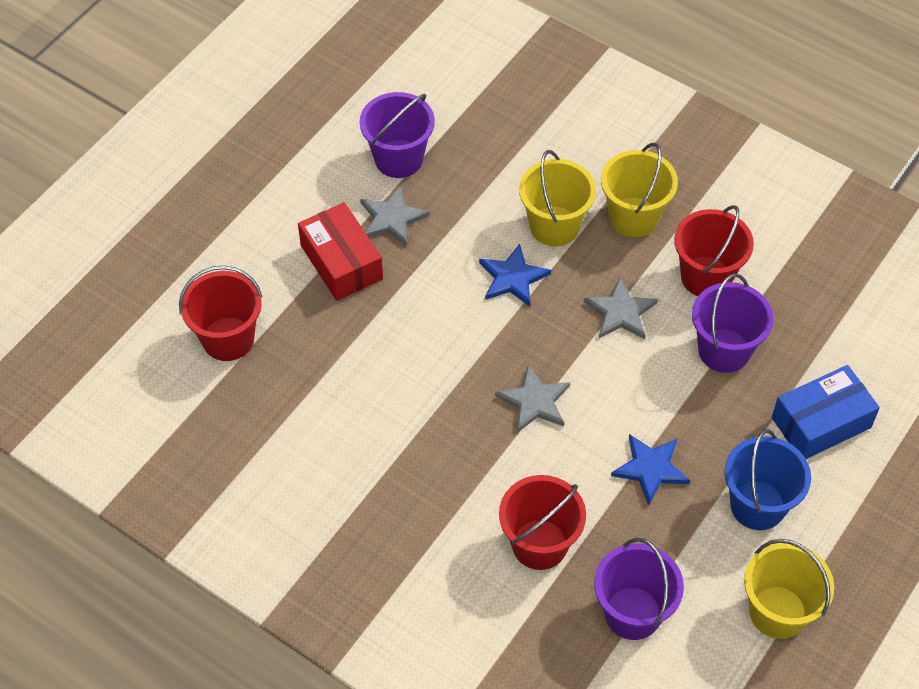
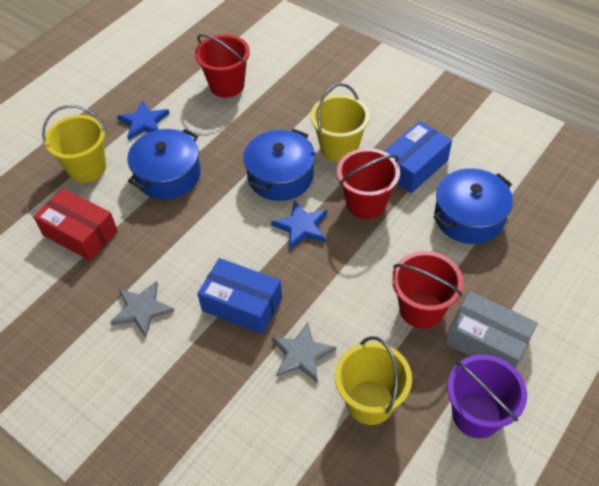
blue box: [772,365,880,459] = 1 -> [197,258,282,334] [384,121,452,193] = 2
blue bucket: [725,429,811,530] = 1 -> none = 0
blue pot: none = 0 -> [127,129,201,199] [243,129,315,201] [434,168,513,244] = 3
grey box: none = 0 -> [445,291,538,369] = 1
grey star: [360,186,430,247] [495,365,570,433] [584,277,658,339] = 3 -> [110,281,175,338] [272,322,336,383] = 2
purple bucket: [360,92,435,178] [594,538,684,640] [692,273,774,373] = 3 -> [447,355,527,438] = 1

